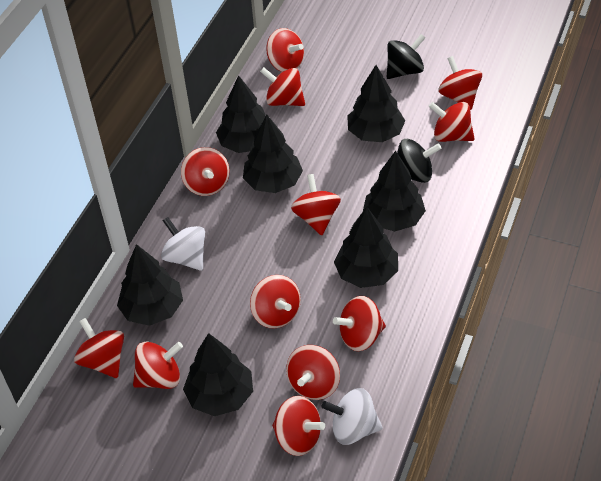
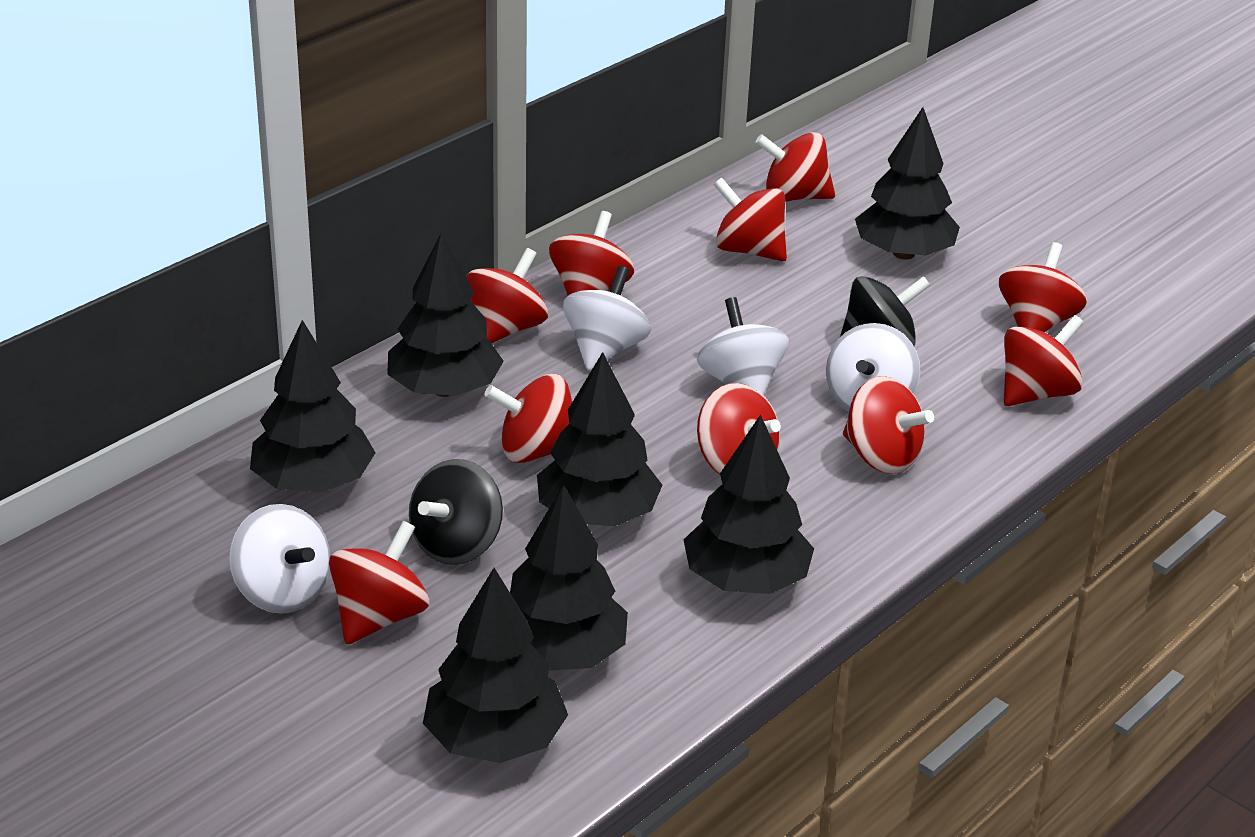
red spinning top: [74,318,124,378] [133,342,183,389] [181,147,229,196] [250,275,301,329] [260,67,305,106] [266,28,304,72] [272,396,325,456] [286,345,340,400] [291,174,341,235] [333,296,386,351] [429,102,475,142] [438,56,482,110] = 12 -> [329,521,429,645] [466,248,548,343] [484,374,572,463] [549,211,634,296] [697,383,781,475] [713,177,787,261] [755,132,835,202] [843,376,934,474] [999,242,1087,333] [1004,315,1084,406] = 10
white spinning top: [161,217,205,271] [322,388,383,445] = 2 -> [229,504,330,613] [563,266,651,371] [697,297,789,396] [826,323,920,412] = 4

